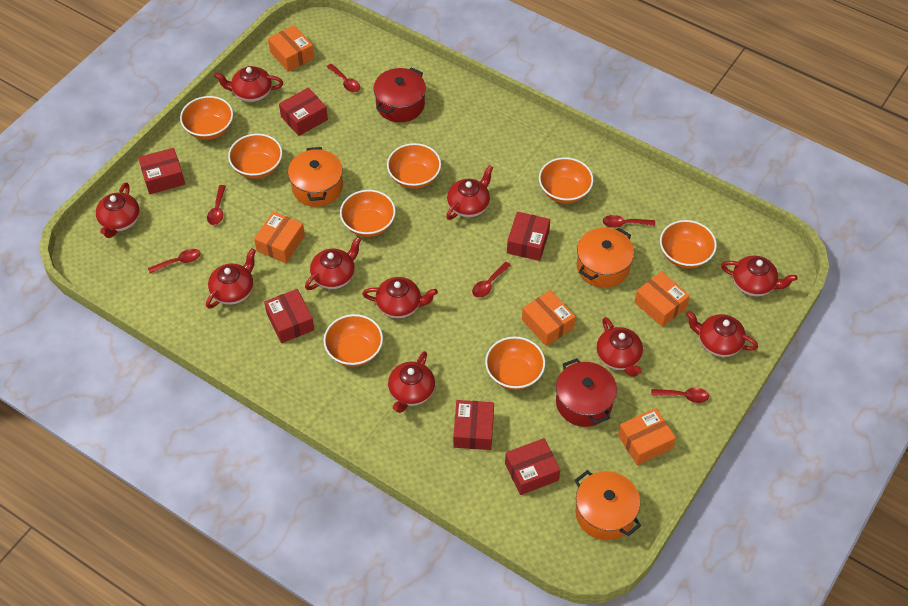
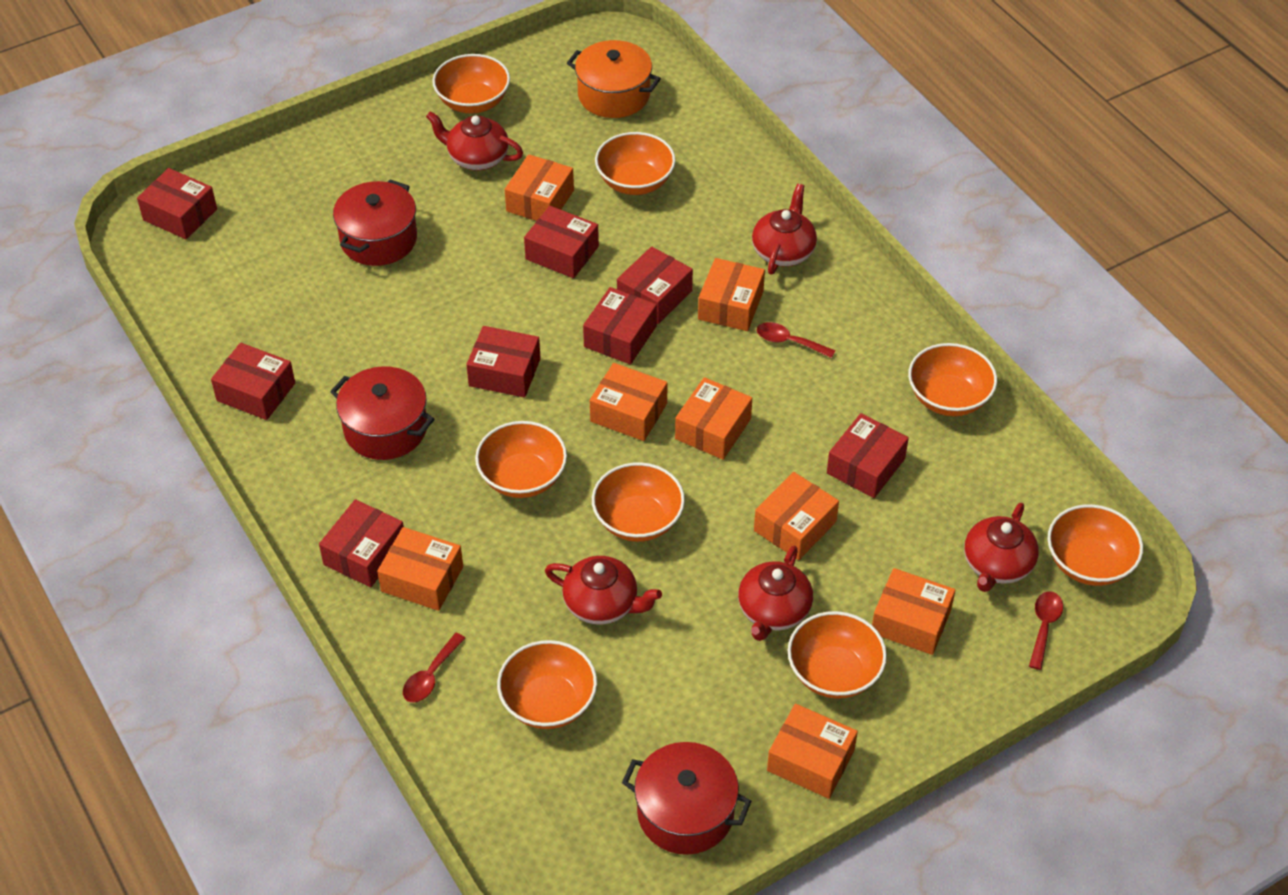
orange box: [254,212,305,263] [268,25,314,72] [522,290,576,346] [618,408,676,465] [634,271,690,327] = 5 -> [377,527,463,611] [505,154,574,221] [590,363,668,441] [675,377,752,460] [698,258,765,331] [754,472,839,560] [767,704,858,799] [872,568,955,655] = 8
orange pot: [288,147,343,207] [575,470,641,540] [577,227,634,288] = 3 -> [567,40,661,118] = 1
red box: [138,148,185,194] [264,289,314,343] [279,88,328,136] [453,400,494,450] [505,438,560,495] [507,212,550,261] = 6 -> [137,168,217,239] [211,343,295,420] [319,499,404,587] [466,326,541,398] [524,206,599,278] [583,287,657,364] [617,246,693,324] [827,413,909,498] = 8
red pot: [373,67,426,122] [556,358,617,427] = 2 -> [330,366,434,460] [333,180,417,266] [622,742,751,855] = 3
red spoon: [148,249,200,273] [207,185,226,225] [327,64,360,92] [472,262,511,298] [603,215,655,228] [651,388,709,403] = 6 -> [403,633,466,703] [757,322,835,358] [1029,591,1063,670] = 3
red teapot: [96,182,140,238] [206,248,256,309] [214,66,283,102] [305,237,362,290] [362,277,438,318] [388,351,435,413] [446,165,494,220] [596,317,643,377] [686,311,758,357] [721,256,797,296] = 10 -> [426,111,523,170] [545,556,662,625] [738,546,813,641] [752,184,817,275] [964,503,1039,592] = 5

